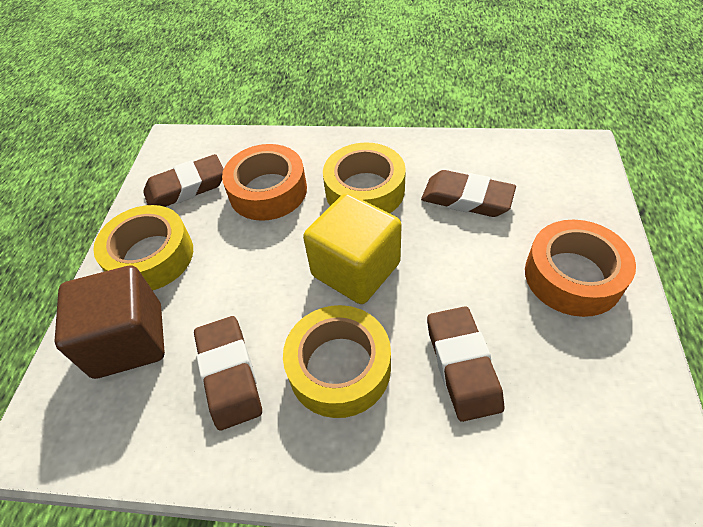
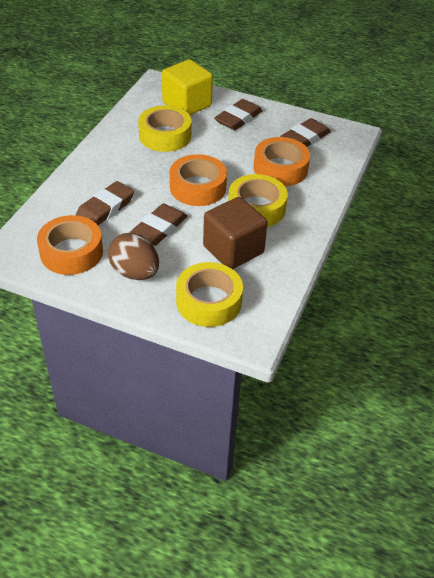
brown egg: none = 0 -> [108,233,159,280] = 1
orange tape: [222,144,307,221] [525,220,636,317] = 2 -> [37,215,103,275] [170,154,227,206] [254,137,310,186] = 3

